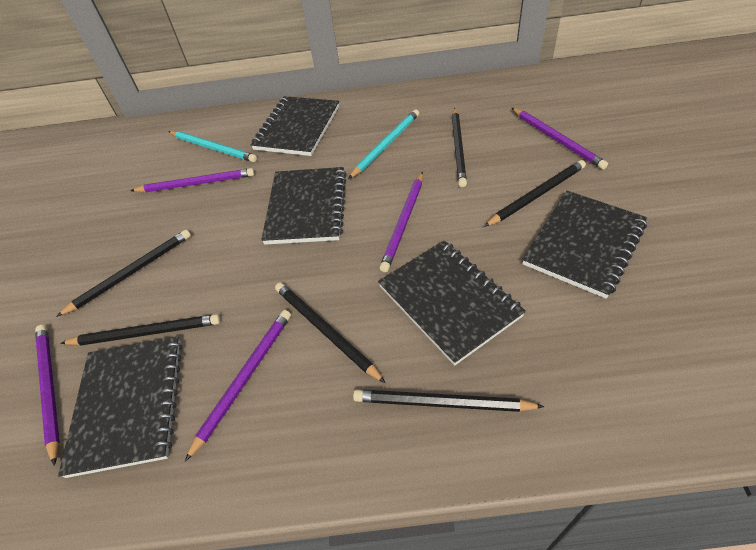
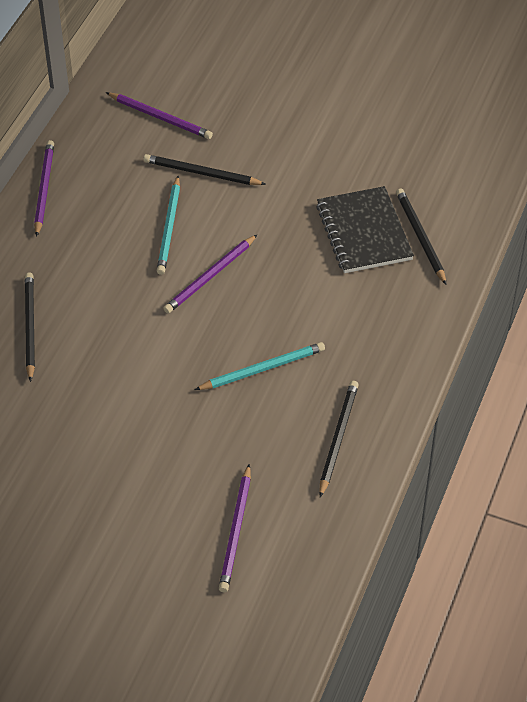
black notebook: [58,336,183,478] [251,96,339,156] [261,167,347,245] [378,240,526,366] [522,191,647,299] = 5 -> [316,186,414,273] = 1
black pencil: [56,230,191,317] [60,314,221,345] [275,283,386,383] [353,389,544,412] [452,108,467,187] [484,160,586,227] = 6 -> [25,272,35,382] [143,154,266,185] [319,381,358,497] [396,188,446,285] = 4
purple pencil: [35,325,60,466] [130,168,255,192] [185,310,291,462] [379,172,423,272] [512,108,608,169] = 5 -> [34,140,54,237] [106,92,213,139] [163,234,258,313] [219,464,251,592] = 4

